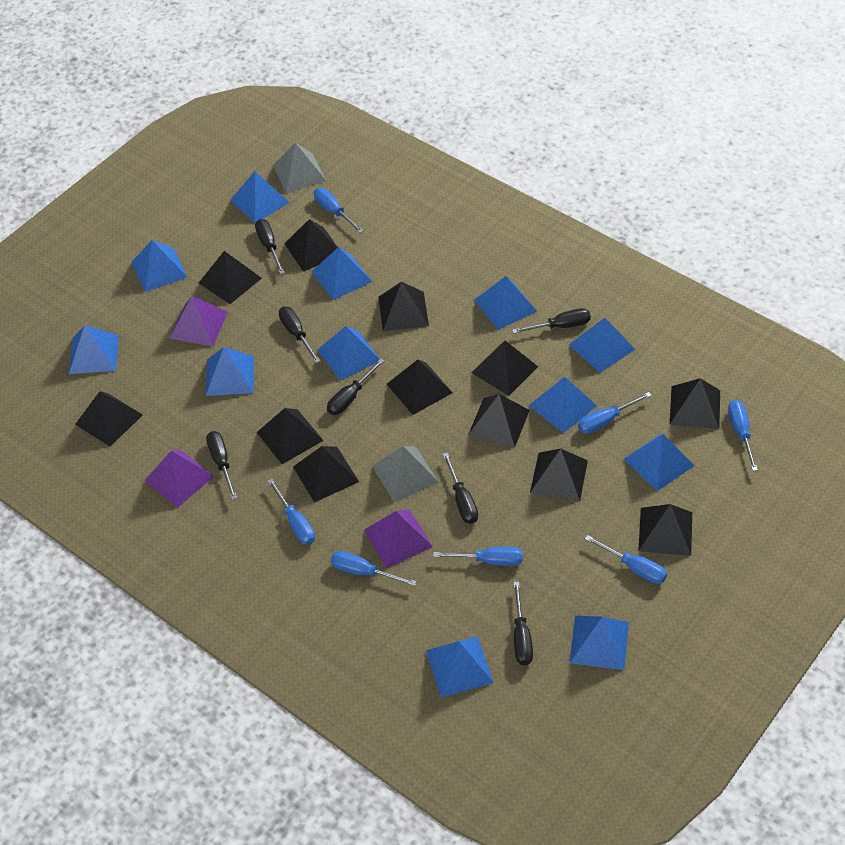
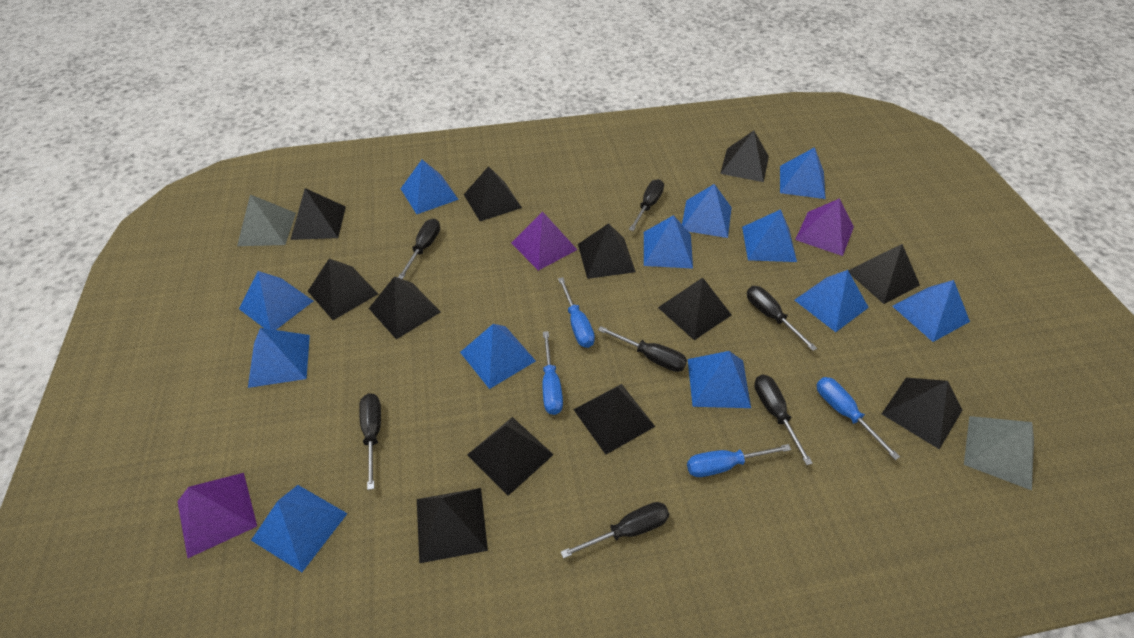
blue screwdriver: [268,479,315,545] [314,188,364,233] [331,551,417,586] [433,547,523,566] [578,392,652,434] [585,535,667,584] [728,400,758,471] = 7 -> [542,331,563,415] [558,277,595,348] [687,444,791,477] [817,377,900,460] = 4

